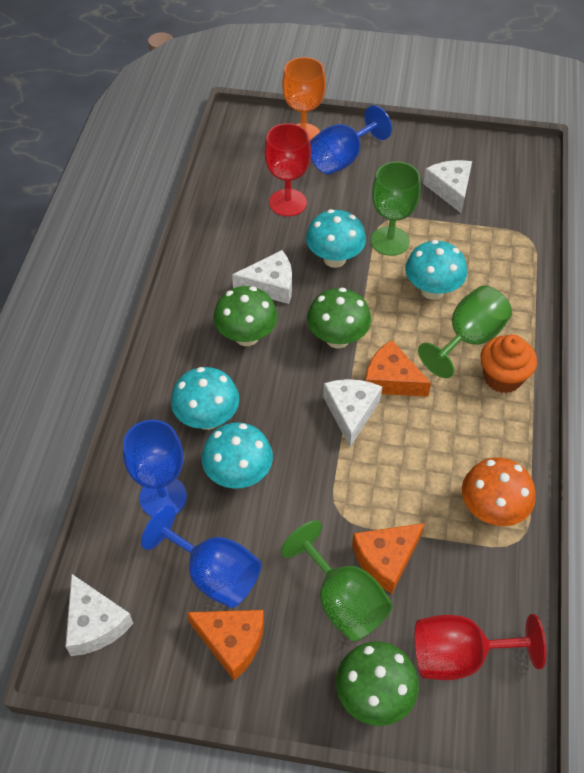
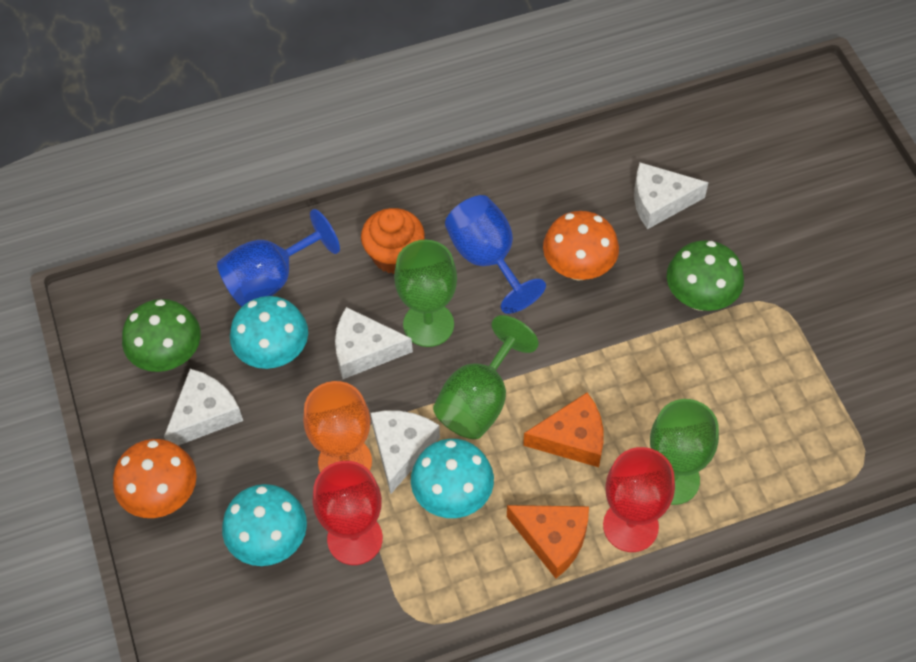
blue goblet: [123,420,187,517] [141,505,261,608] [310,105,392,174] = 3 -> [217,209,340,307] [445,195,546,314] = 2
green mushroom: [214,286,278,346] [307,288,371,348] [336,641,419,726] = 3 -> [122,299,201,372] [667,240,744,311] = 2
orange cheese: [187,610,264,680] [352,523,424,594] [366,340,431,397] = 3 -> [507,505,589,579] [523,393,604,467] = 2
orange mushroom: [462,457,536,526] = 1 -> [113,439,197,518] [543,211,619,281] = 2
turquoise mushroom: [171,367,239,430] [202,422,273,489] [306,209,366,268] [405,240,467,300] = 4 -> [222,484,307,566] [230,296,308,369] [411,439,494,518] = 3

